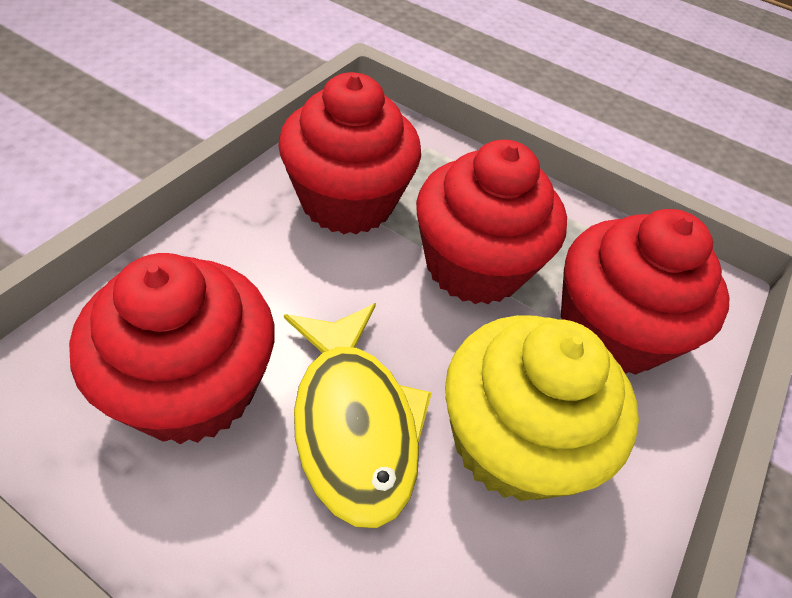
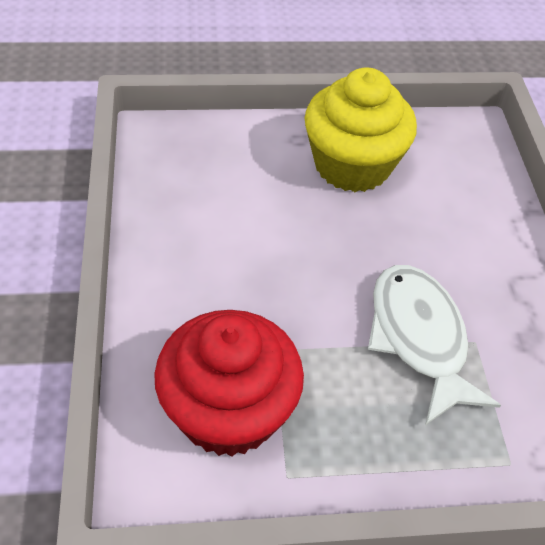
red cupcake: [69,253,275,444] [278,72,421,234] [416,140,567,304] [561,209,729,375] = 4 -> [154,310,304,457] = 1
white fish: none = 0 -> [368,265,501,425] = 1
yellow fish: [284,303,432,528] = 1 -> none = 0

